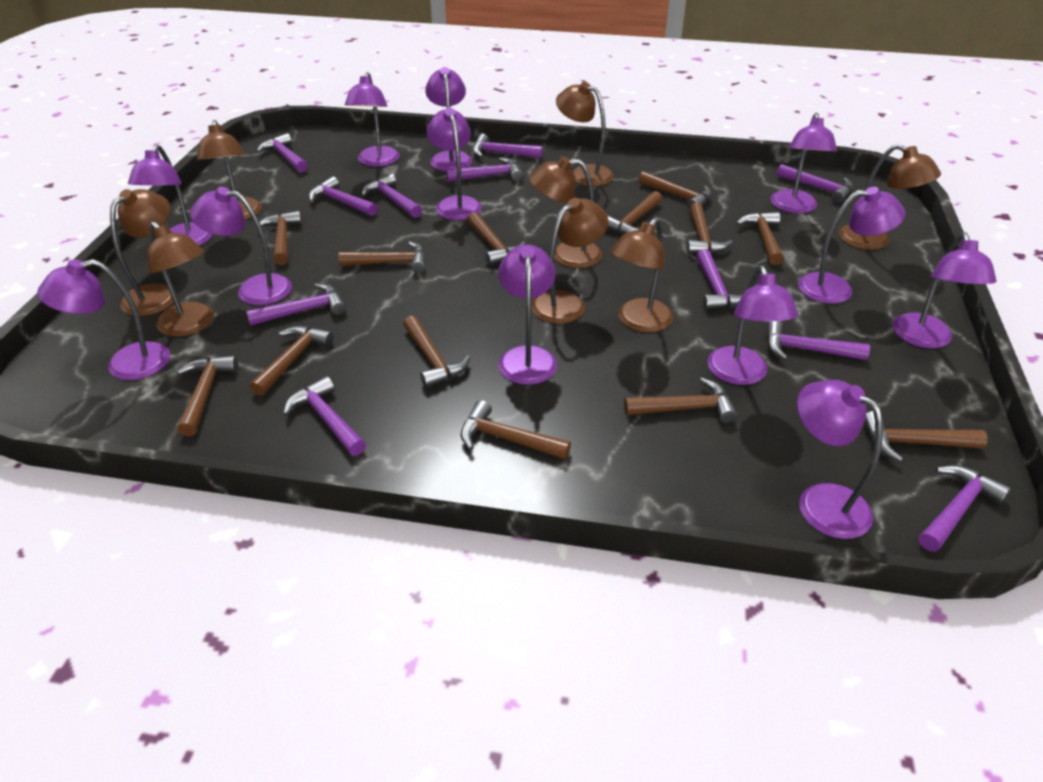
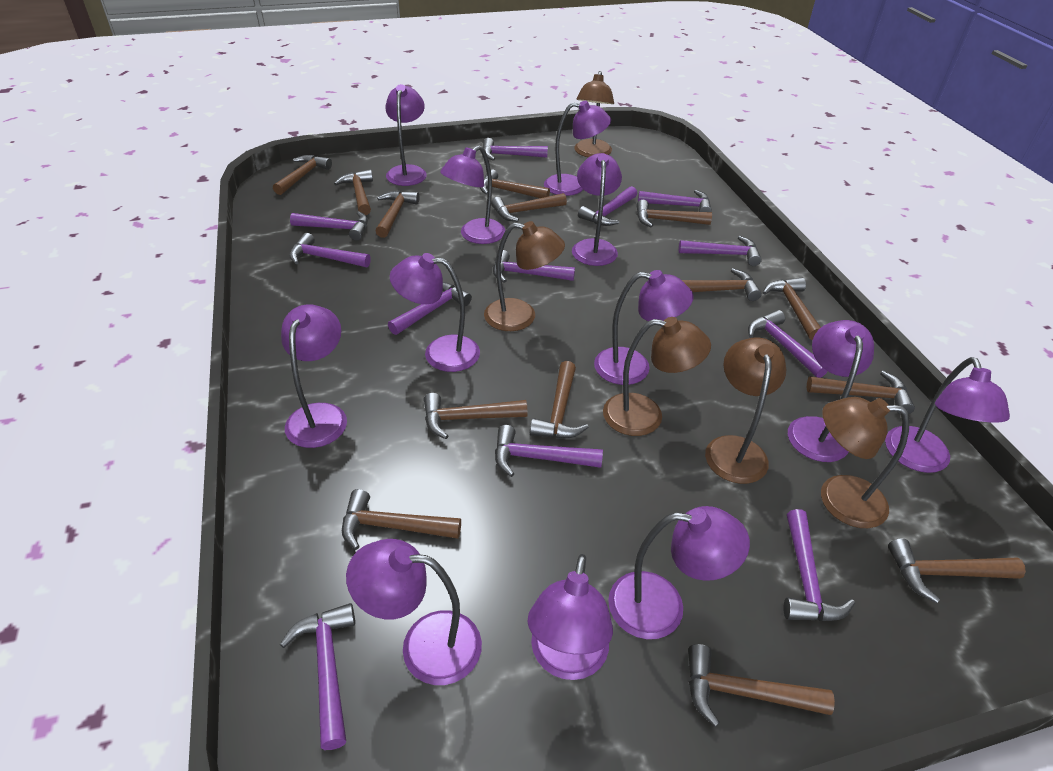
brown hammer: [177,355,238,436] [249,326,334,396] [255,211,302,265] [339,241,426,273] [403,316,470,388] [461,400,571,460] [467,212,525,266] [607,191,662,234] [624,378,737,423] [638,171,712,209] [687,203,733,254] [736,212,784,265] [864,411,988,462] = 13 -> [273,155,332,195] [334,170,373,215] [342,489,461,550] [375,191,419,238] [424,393,528,439] [480,169,550,198] [491,193,567,222] [530,361,589,439] [636,200,712,227] [682,268,762,301] [688,644,835,727] [763,277,821,340] [807,371,915,414] [888,538,1026,603] = 14
brown lamp: [110,189,177,316] [147,221,214,337] [196,120,262,220] [530,156,602,268] [531,198,609,324] [556,82,614,186] [610,217,673,332] [839,144,941,250] = 8 -> [484,221,565,331] [574,71,614,157] [603,317,711,436] [705,337,786,484] [821,397,910,528] = 5
purple hammer: [246,283,346,326] [257,133,308,173] [283,376,366,456] [309,176,378,216] [362,173,422,218] [446,157,523,182] [473,134,543,158] [696,249,743,310] [766,321,870,360] [777,164,853,203] [919,465,1011,552] = 11 -> [280,603,355,750] [289,233,371,267] [290,211,368,241] [388,282,472,335] [483,138,548,161] [493,250,575,283] [495,425,603,477] [578,186,637,226] [638,190,712,212] [679,236,762,266] [748,310,828,378] [783,509,855,621] = 12

